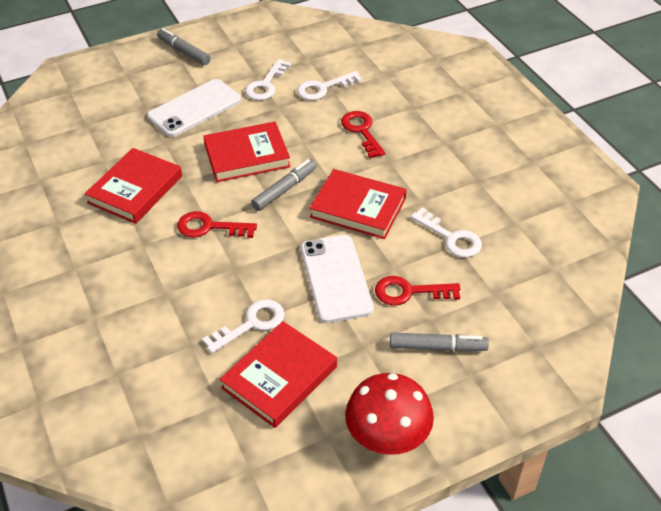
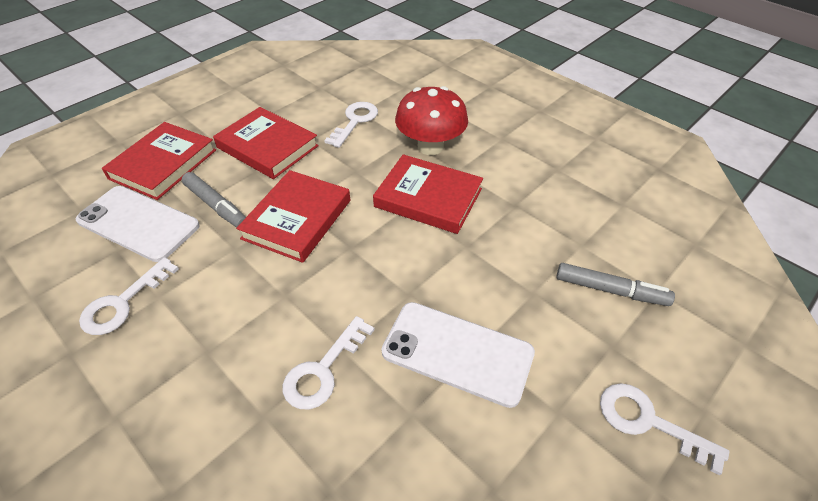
grey marker: [157,28,211,65] [251,159,317,211] [390,332,489,352] = 3 -> [182,172,246,228] [556,263,675,306] = 2
red key: [177,211,257,238] [341,111,385,158] [375,276,461,306] = 3 -> none = 0

